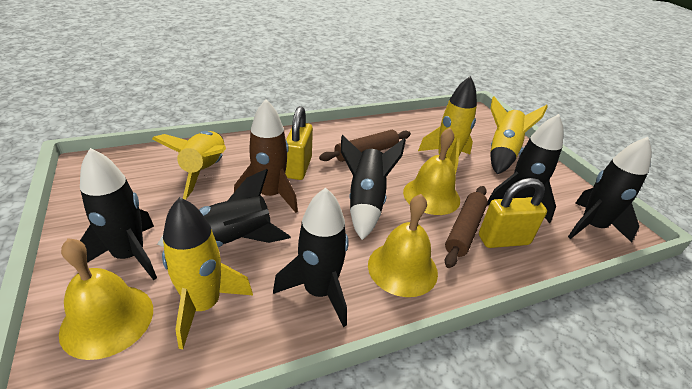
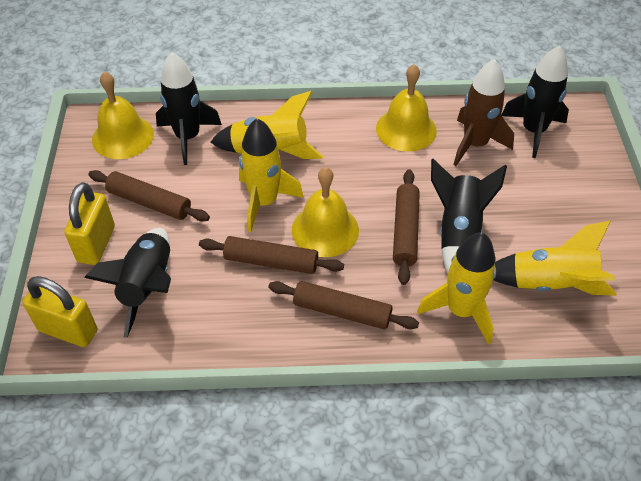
black rocket: [80,148,157,280] [157,169,291,247] [273,188,348,327] [341,135,406,240] [487,114,564,223] [568,137,652,242] = 6 -> [84,228,171,338] [156,52,222,165] [431,159,507,273] [501,45,569,158] = 4
brown rolling pin: [319,130,411,162] [445,186,488,268] = 2 -> [88,170,210,222] [199,236,344,274] [268,281,419,329] [393,169,420,285] = 4

